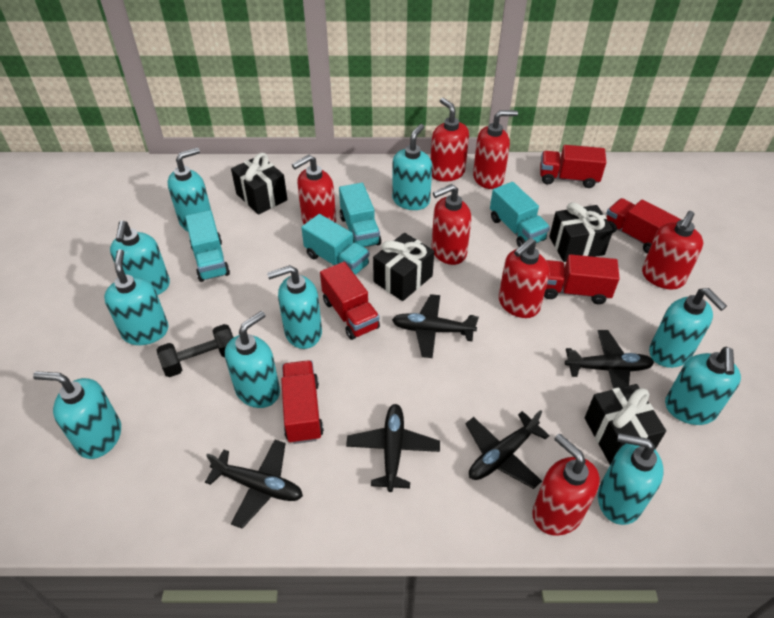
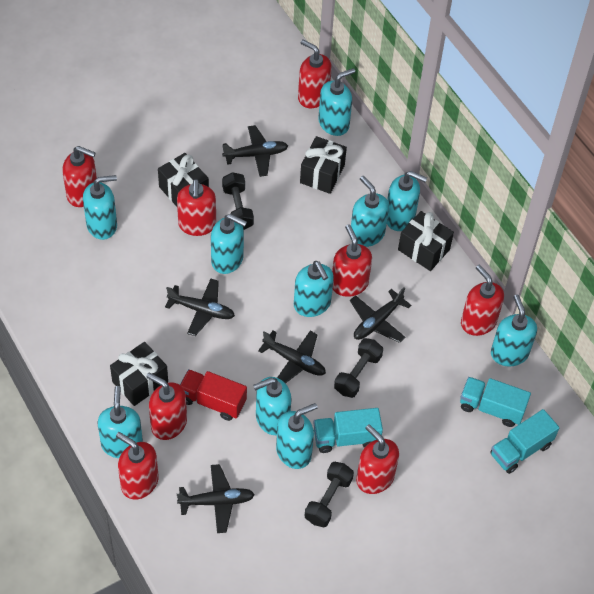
black dumbbell: [157,324,234,377] = 1 -> [222,172,254,230] [305,462,354,527] [334,338,383,398] = 3
red soap dispenser: [292,155,336,224] [431,98,469,182] [432,184,471,265] [473,110,518,189] [499,238,549,318] [532,434,600,536] [642,211,703,290] = 7 -> [62,146,97,207] [116,432,158,500] [146,373,187,440] [177,179,216,236] [298,39,332,108] [332,225,372,297] [356,424,399,494] [461,265,504,336] = 8
red truck: [281,360,324,444] [320,262,380,340] [540,145,606,188] [544,254,620,304] [606,198,681,254] = 5 -> [180,369,247,421] = 1
turquoise truck: [185,210,230,282] [301,214,370,275] [339,183,381,247] [490,182,550,247] = 4 -> [313,408,383,453] [460,377,531,427] [490,409,559,474] = 3

